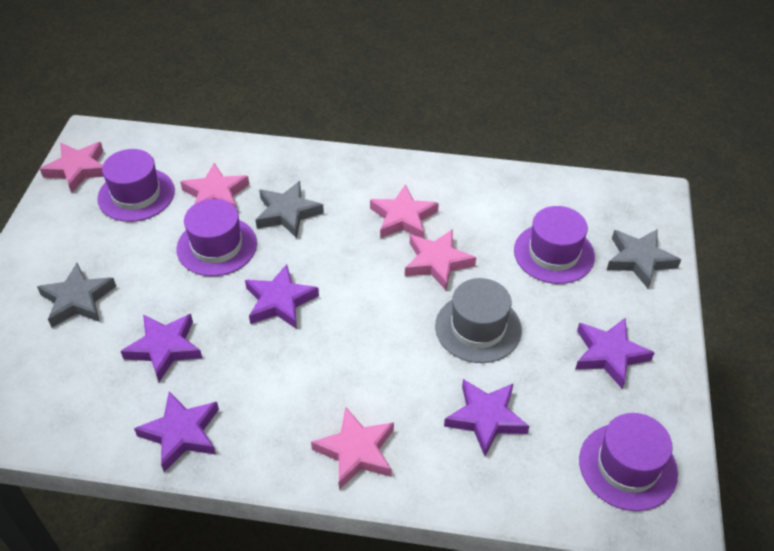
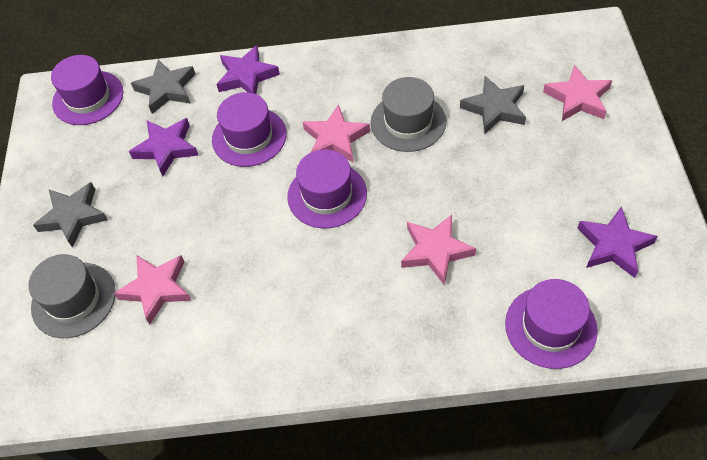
grey hat: [435,278,522,363] = 1 -> [28,254,116,338] [371,77,446,152] = 2
pink star: [40,142,104,193] [180,163,249,209] [311,407,394,490] [370,184,439,238] [405,229,476,290] = 5 -> [114,255,192,325] [303,104,370,163] [401,215,476,284] [543,64,612,121] = 4
purple star: [121,314,202,382] [134,391,219,472] [245,264,319,329] [444,379,529,456] [575,318,655,389] = 5 -> [129,118,199,177] [216,45,280,94] [578,206,658,278] = 3

